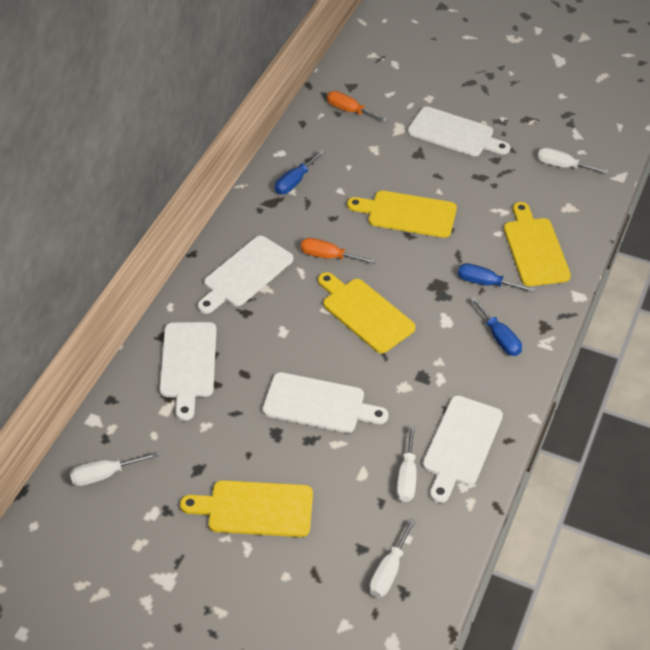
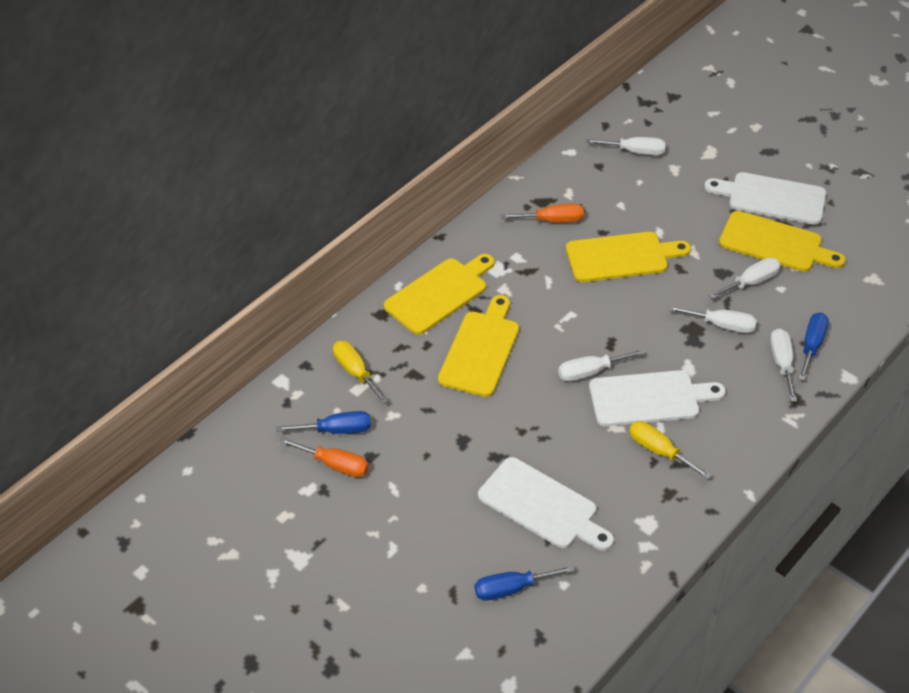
white cutting board: [159,322,217,421] [198,236,293,314] [262,372,388,433] [408,107,510,156] [423,395,503,503] = 5 -> [478,457,614,551] [589,370,726,426] [704,172,826,225] = 3
white screwdriver: [70,452,158,486] [369,518,416,598] [396,425,417,502] [537,147,609,174] = 4 -> [558,349,645,382] [586,137,666,155] [668,306,757,333] [709,258,781,299] [770,328,797,402] = 5
yellow screwdriver: none = 0 -> [333,341,388,404] [629,421,712,479] = 2

